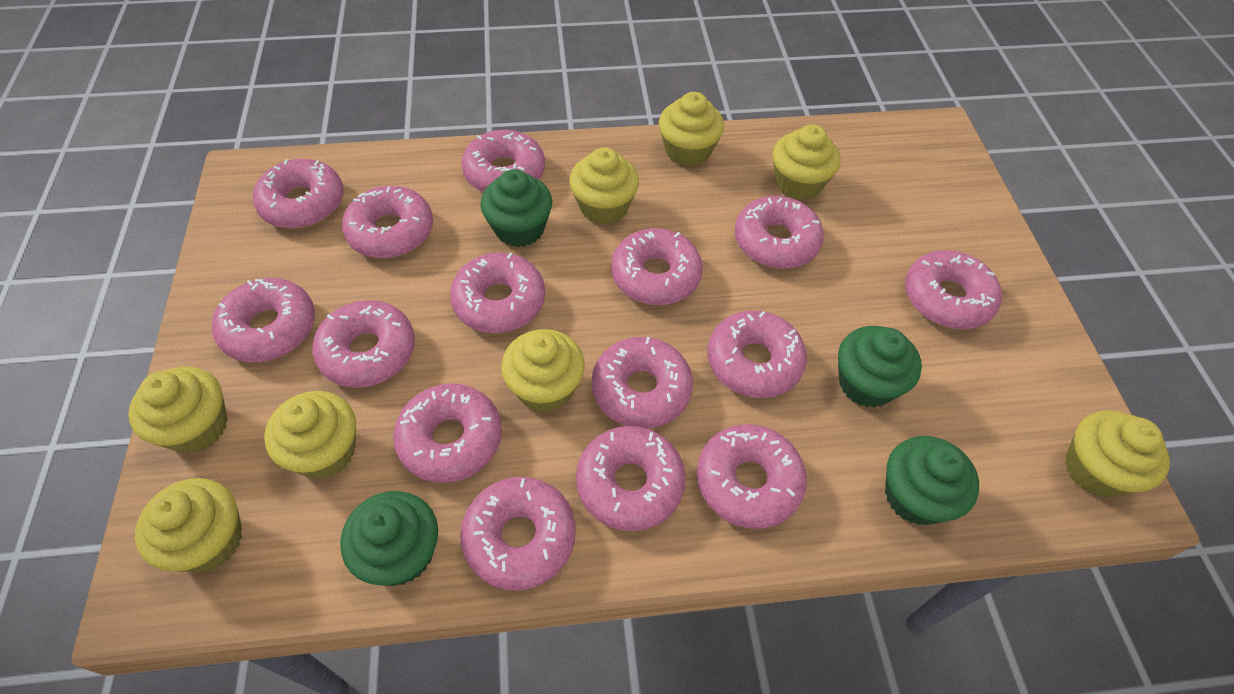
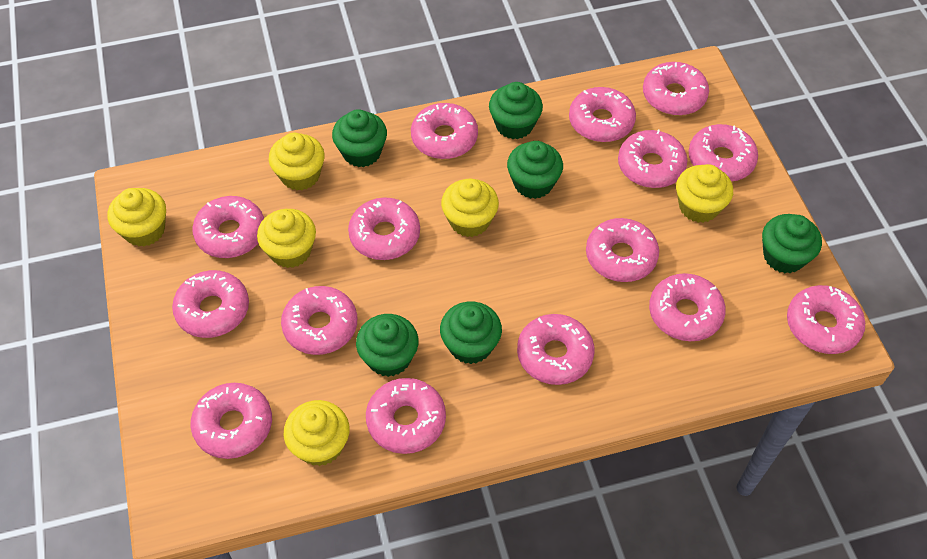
green cupcake: [340,491,438,586] [480,169,552,247] [838,326,922,408] [885,436,979,525] = 4 -> [332,109,387,167] [356,314,419,377] [440,302,502,364] [489,82,543,139] [507,141,563,199] [762,214,822,273] = 6
yellow cupcake: [128,367,228,453] [135,478,242,572] [264,391,356,479] [501,329,585,412] [569,147,639,224] [659,92,724,167] [773,124,841,200] [1065,410,1170,498] = 8 -> [108,188,166,247] [257,209,316,268] [269,132,325,190] [284,400,350,466] [441,179,499,237] [676,164,733,223] = 6

